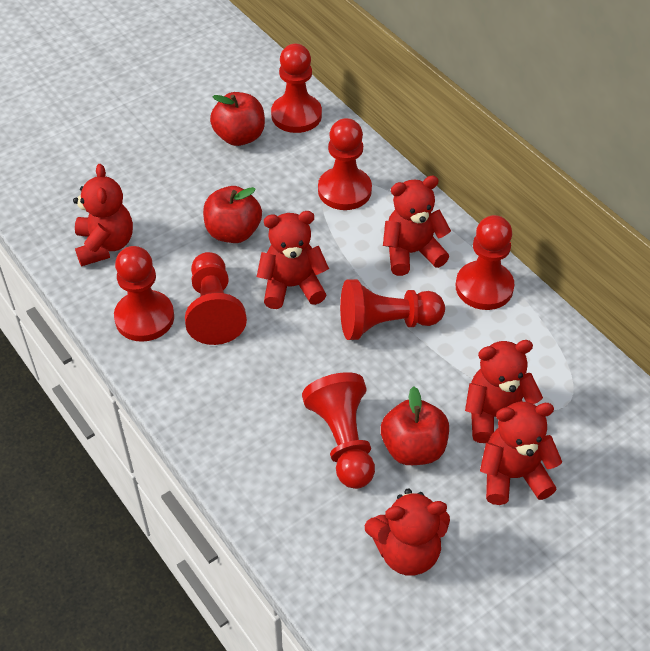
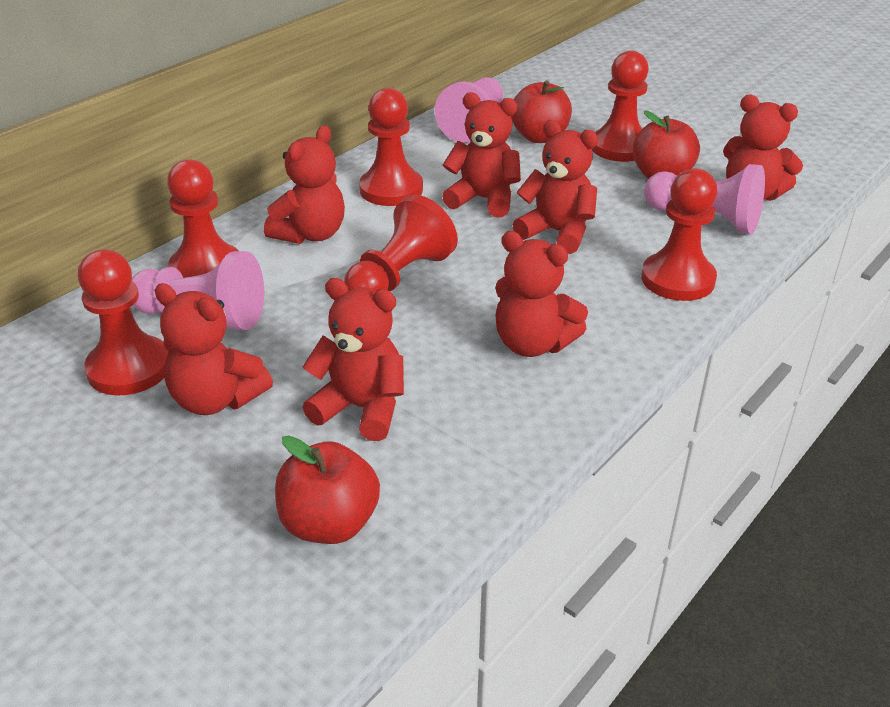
pink pawn: none = 0 -> [132,251,264,330] [435,77,503,143] [644,164,765,234] = 3
red pawn: [114,246,174,342] [185,252,247,345] [271,44,322,133] [302,372,375,489] [318,118,372,210] [340,279,445,340] [456,215,515,310] = 7 -> [78,250,168,395] [167,159,238,278] [344,195,458,291] [359,88,423,206] [592,50,649,162] [642,168,718,301] = 6
red teddy bear: [73,164,133,266] [257,211,329,309] [365,489,450,576] [383,176,451,276] [465,340,543,443] [480,402,562,505] = 6 -> [155,283,273,415] [264,126,345,244] [302,278,404,441] [442,92,521,218] [495,231,588,357] [513,120,599,254] [723,95,803,201] = 7

